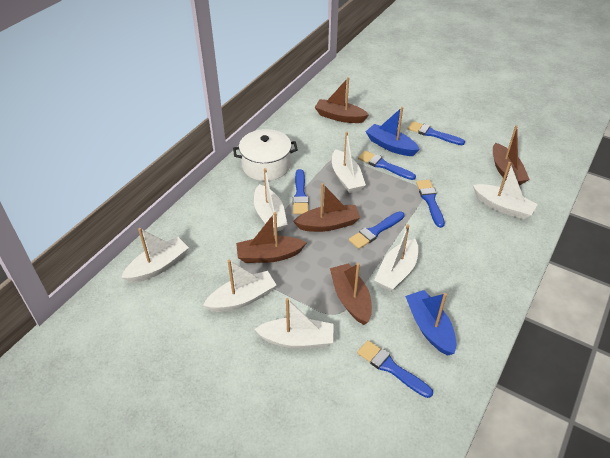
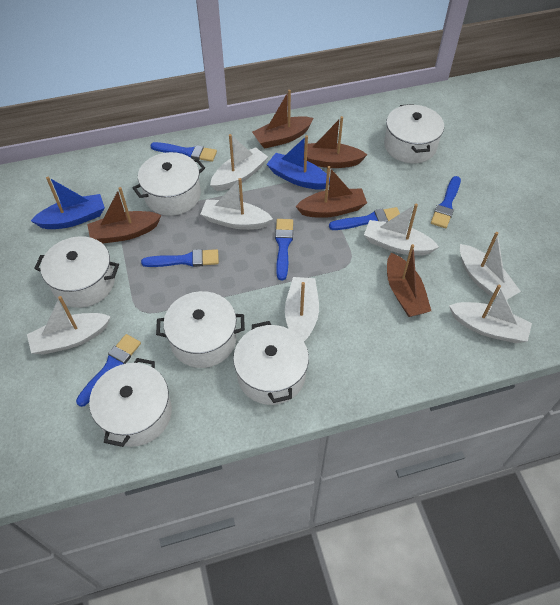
white pot: [233,129,298,181] = 1 -> [34,236,119,308] [89,358,172,447] [132,152,205,216] [156,291,245,368] [233,321,309,405] [384,104,444,163] = 6

